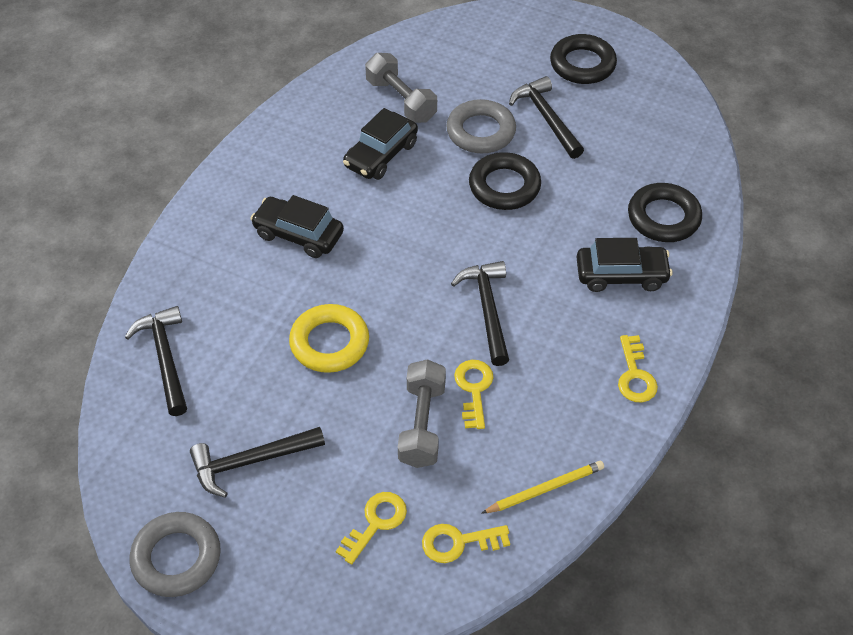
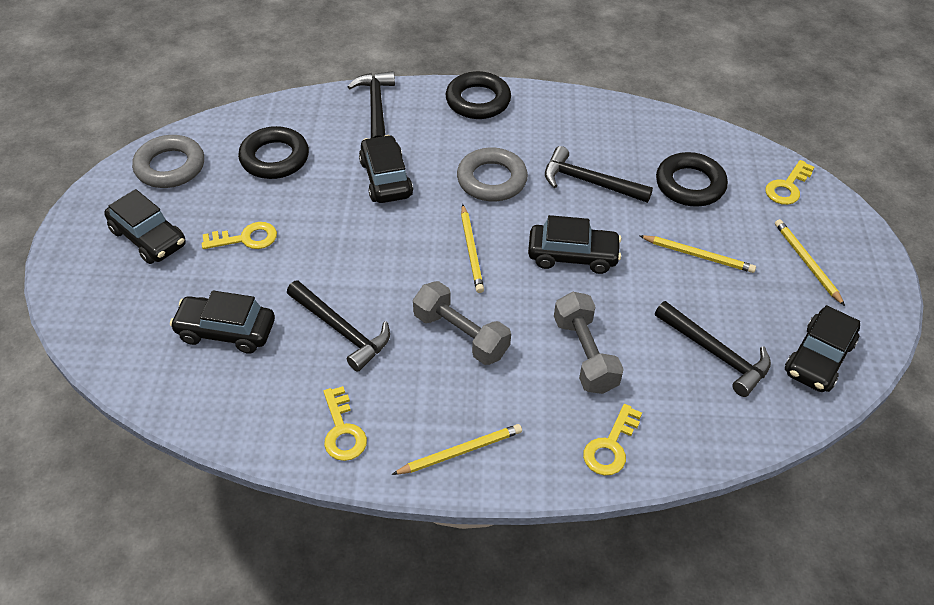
black car: [250,195,344,258] [343,108,418,180] [577,238,673,292] = 3 -> [104,189,186,264] [170,290,275,353] [359,135,413,203] [528,215,622,274] [785,305,860,392] = 5
yellow pencil: [481,461,604,514] = 1 -> [392,424,522,475] [461,204,484,293] [639,235,756,273] [775,219,845,306] = 4
yellow ring: [289,304,369,373] = 1 -> none = 0

